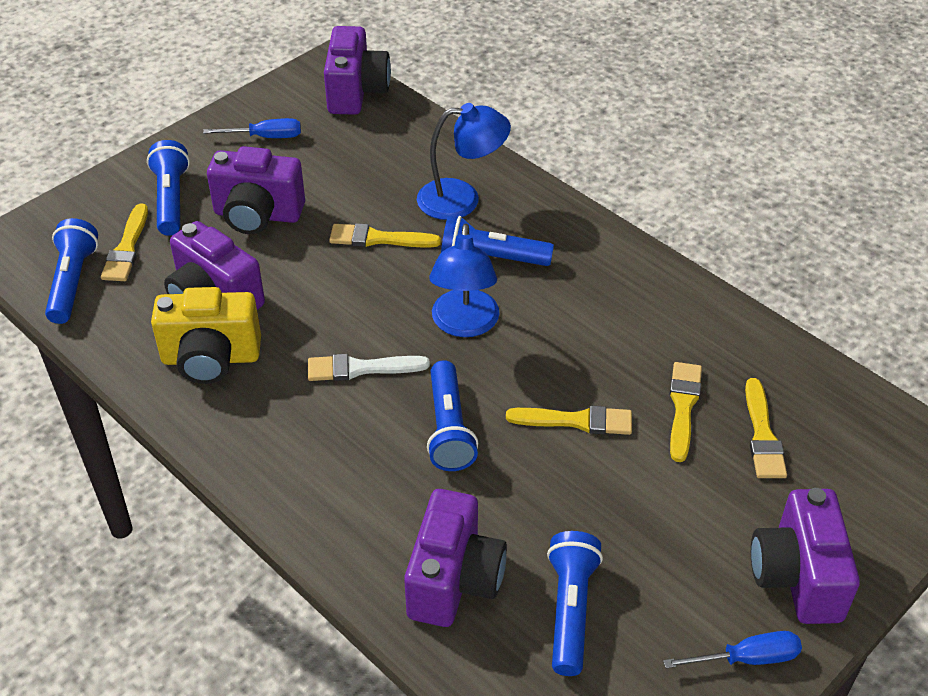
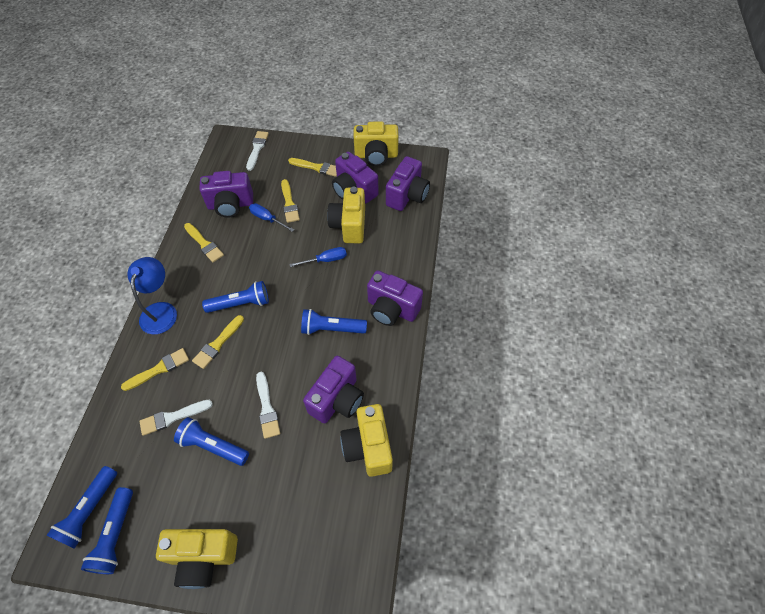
blue lamp: [417,103,511,220] [429,224,500,337] = 2 -> [127,257,177,334] = 1
white brush: [308,354,430,381] = 1 -> [139,400,213,436] [246,131,269,171] [256,372,280,439] = 3
yellow camera: [151,287,261,384] = 1 -> [156,529,238,589] [327,187,365,243] [341,404,393,477] [354,121,399,166] = 4

